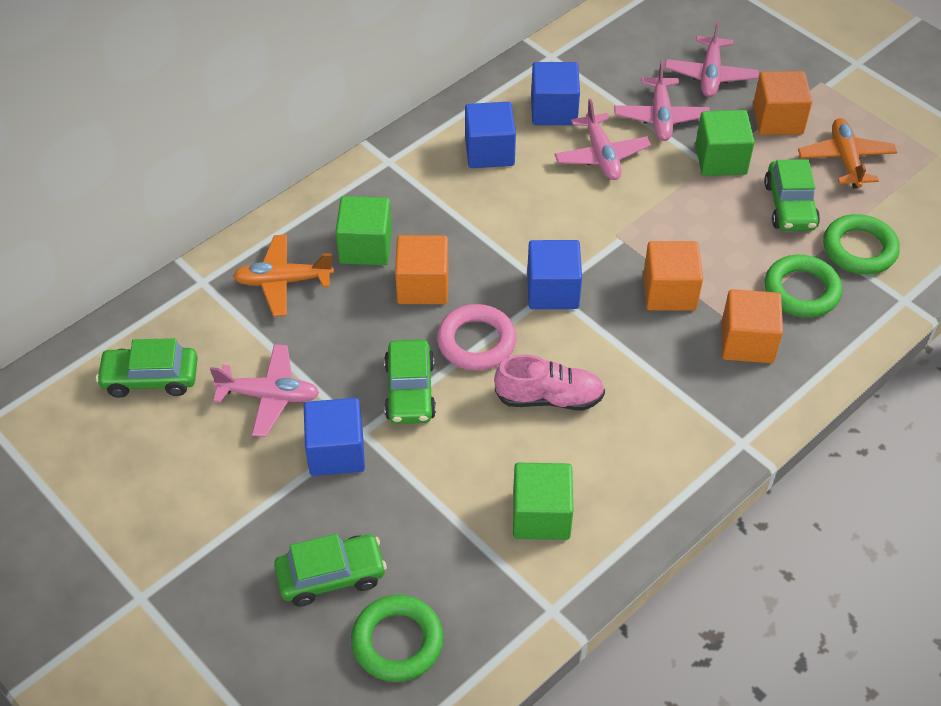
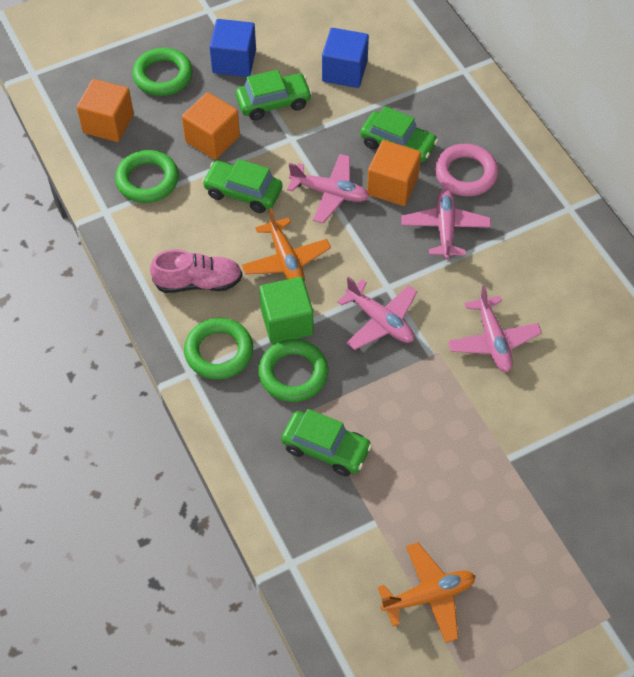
blue cube: [304,398,365,476] [465,102,516,168] [527,240,582,309] [531,62,580,125] = 4 -> [210,19,256,77] [322,28,369,88] = 2
green cube: [336,196,392,265] [513,463,573,540] [695,110,755,176] = 3 -> [259,277,313,344] = 1
green ring: [351,595,444,682] [764,255,842,318] [823,214,900,275] = 3 -> [115,150,179,203] [132,48,193,96] [184,318,253,380] [258,339,328,402] = 4
orange cube: [395,235,448,304] [643,241,703,310] [722,289,783,363] [753,71,812,135] = 4 -> [77,79,134,142] [182,92,240,160] [367,140,421,206] = 3

